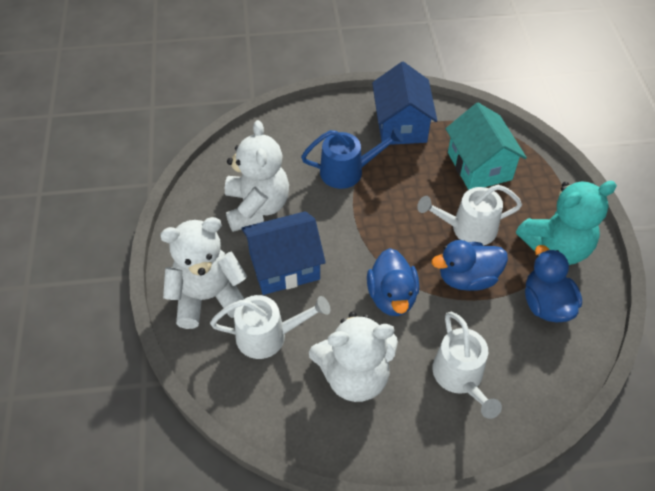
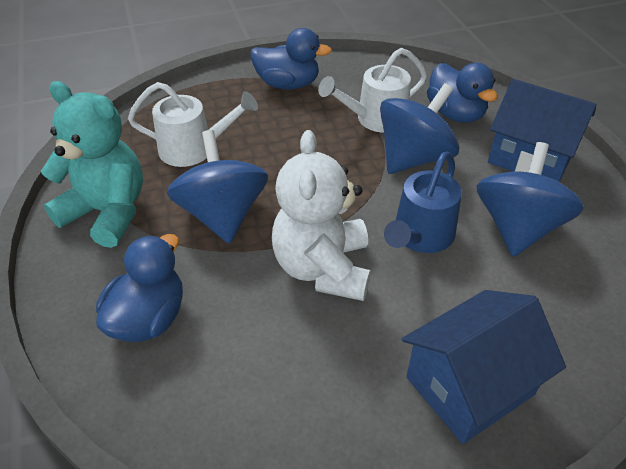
blue spinning top: none = 0 -> [167,130,268,244] [380,83,459,174] [476,142,584,257] = 3
turquoise house: [446,103,527,190] = 1 -> none = 0
white teddy bear: [160,217,247,329] [225,120,289,232] [309,312,398,402] = 3 -> [272,130,371,301] = 1
white watering can: [210,295,330,359] [417,185,522,245] [432,312,502,419] = 3 -> [128,82,258,167] [318,48,427,133] = 2

